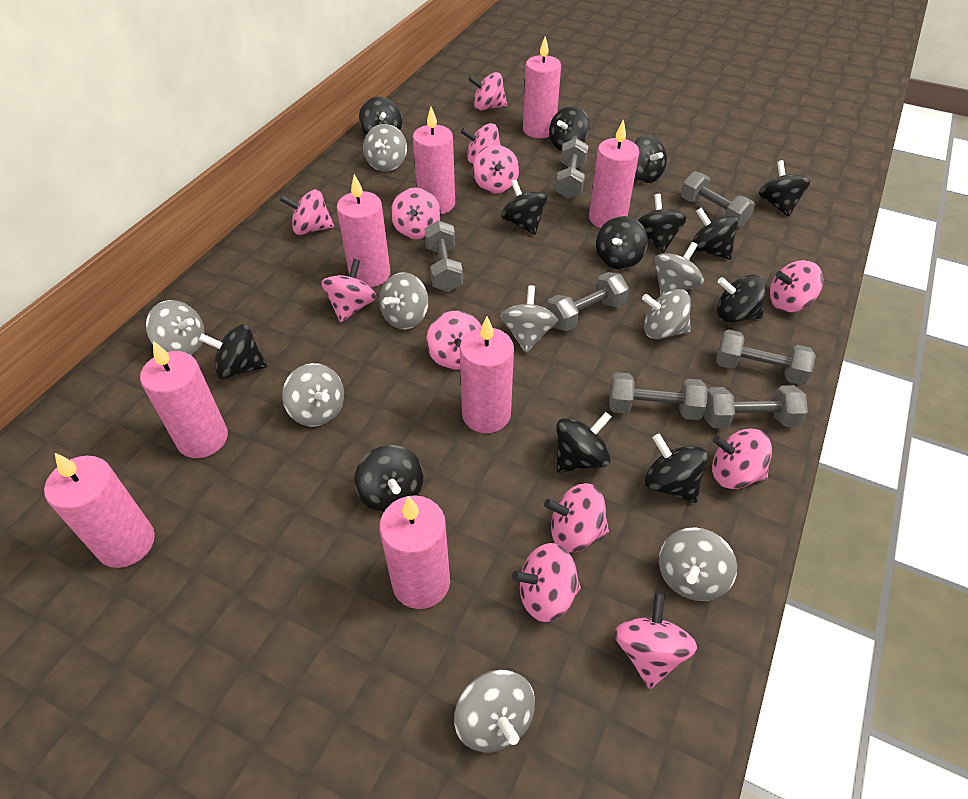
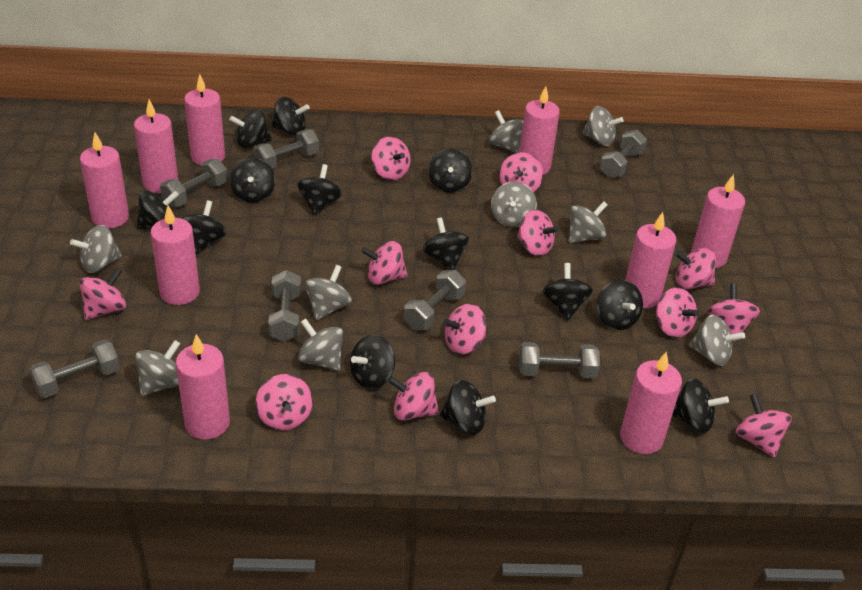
pink candle: [44,453,155,568] [140,341,228,458] [337,174,390,287] [379,495,450,609] [413,107,455,214] [460,316,514,433] [523,36,561,138] [589,119,639,228] = 8 -> [80,132,129,228] [134,99,178,193] [150,205,200,305] [176,334,230,440] [184,74,225,166] [519,86,560,175] [620,351,682,454] [626,212,676,308] [691,174,745,268] = 9

